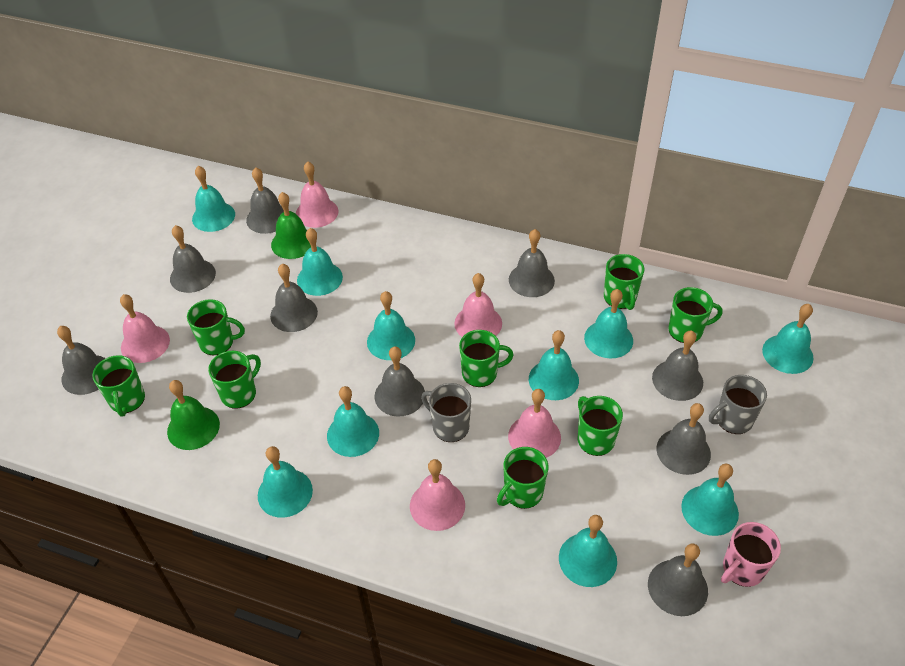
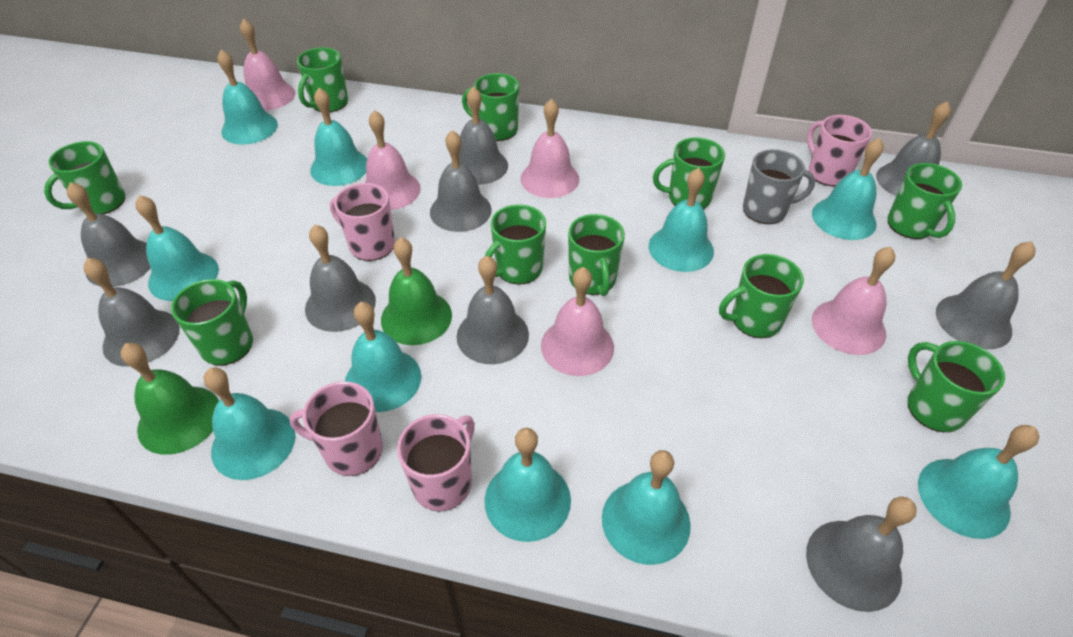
green mug: [92,355,145,417] [187,299,245,355] [208,351,261,409] [459,330,514,387] [497,447,549,509] [578,396,623,456] [604,254,644,310] [668,287,723,343] = 8 -> [44,141,126,214] [171,279,253,366] [297,47,348,112] [462,73,519,141] [484,205,546,285] [568,214,625,296] [653,137,725,209] [719,254,804,338] [888,163,962,239] [908,341,1005,432] = 10
grey mug: [421,383,471,442] [709,375,767,434] = 2 -> [743,149,815,224] = 1
pink mug: [721,522,781,587] = 1 -> [289,381,383,476] [330,183,395,261] [397,414,475,511] [807,115,872,187] = 4

